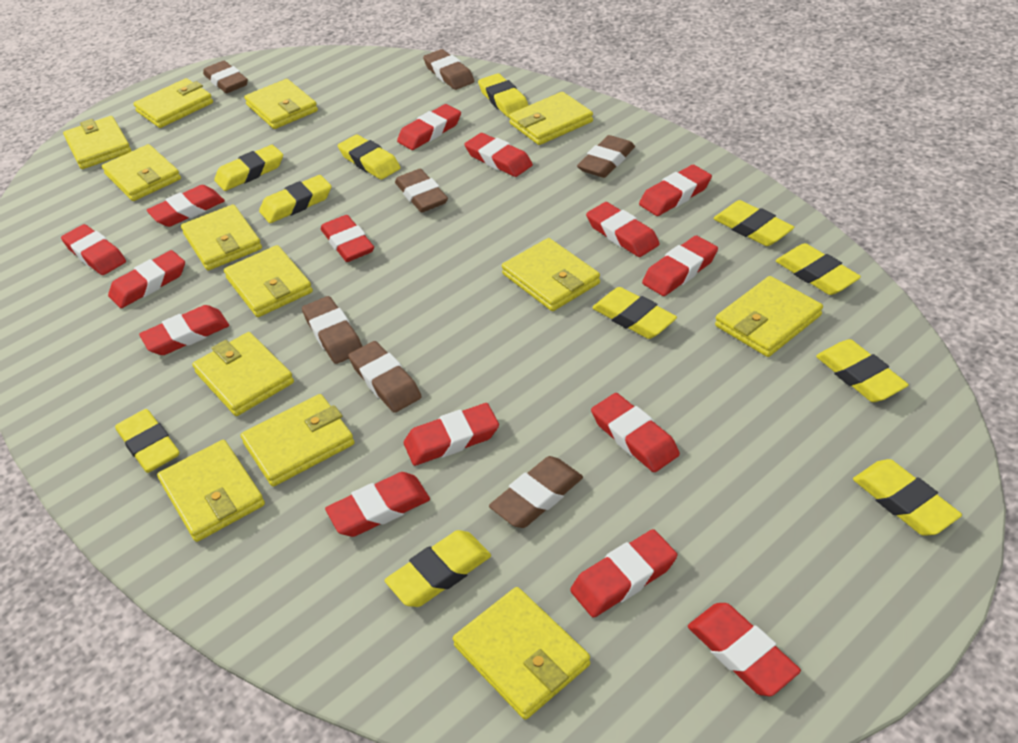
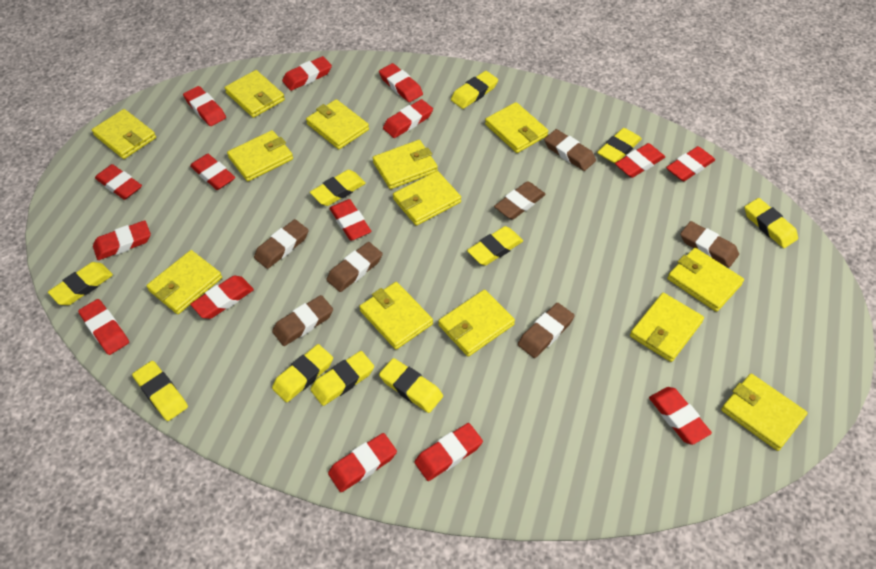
yellow eraser: [115,409,180,473] [214,145,283,191] [259,175,331,223] [338,134,401,179] [385,530,491,607] [478,73,529,118] [592,287,677,339] [714,200,794,246] [776,243,861,295] [816,339,909,402] [853,459,962,536] = 11 -> [48,262,113,305] [132,361,188,421] [272,344,333,403] [310,170,366,206] [310,351,374,406] [379,358,443,413] [451,71,498,109] [467,226,523,266] [597,128,642,164] [745,198,798,248] = 10

